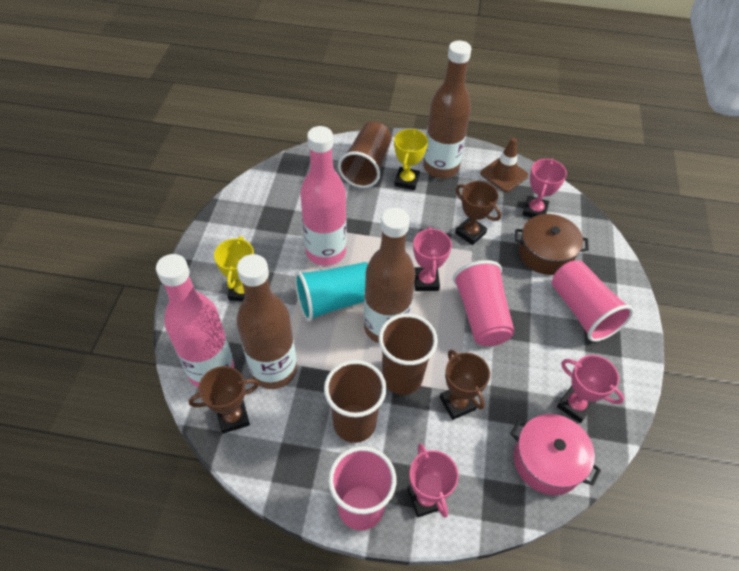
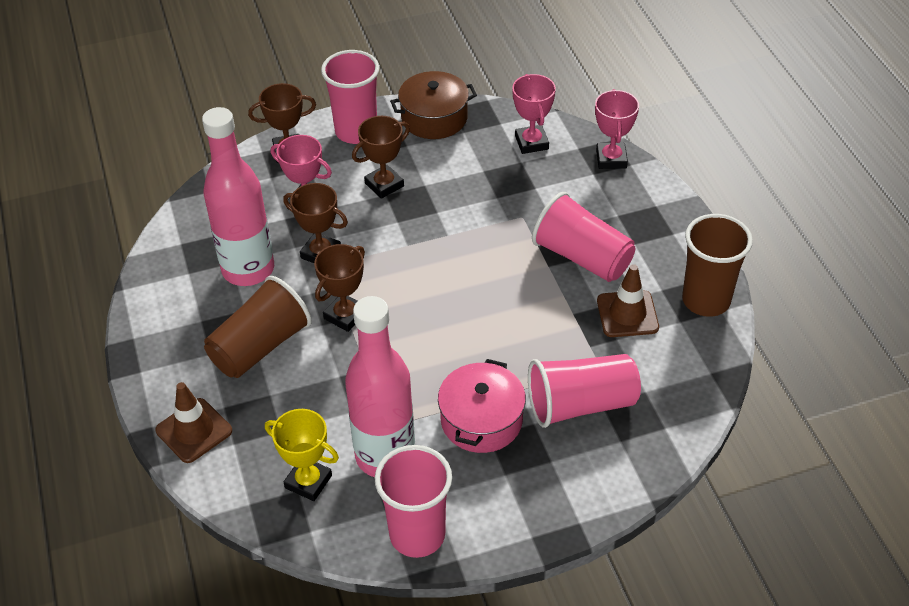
brown bottle: [236,254,297,389] [364,208,416,343] [423,41,471,178] = 3 -> none = 0
brown cup: [324,360,387,443] [338,122,392,188] [379,314,438,395] = 3 -> [204,276,312,378] [682,214,753,317] = 2
brown traffic cone: [480,138,528,192] = 1 -> [155,382,232,463] [597,264,659,337] = 2
brown trophy: [189,366,259,434] [440,350,490,420] [455,181,501,245] = 3 -> [248,83,316,163] [283,183,348,263] [314,244,365,332] [352,116,410,199] = 4
pink cup: [328,446,396,530] [453,260,514,346] [552,260,634,342] = 3 -> [321,50,379,144] [374,445,452,558] [528,354,641,428] [532,192,635,282] = 4
pink trophy: [407,443,459,518] [413,227,452,291] [522,159,567,218] [557,355,624,423] = 4 -> [271,135,332,209] [512,74,556,154] [595,89,639,169] = 3
turquoise cup: [295,262,368,322] = 1 -> none = 0
yellow trophy: [214,236,254,301] [394,129,428,190] = 2 -> [265,409,339,501] = 1

